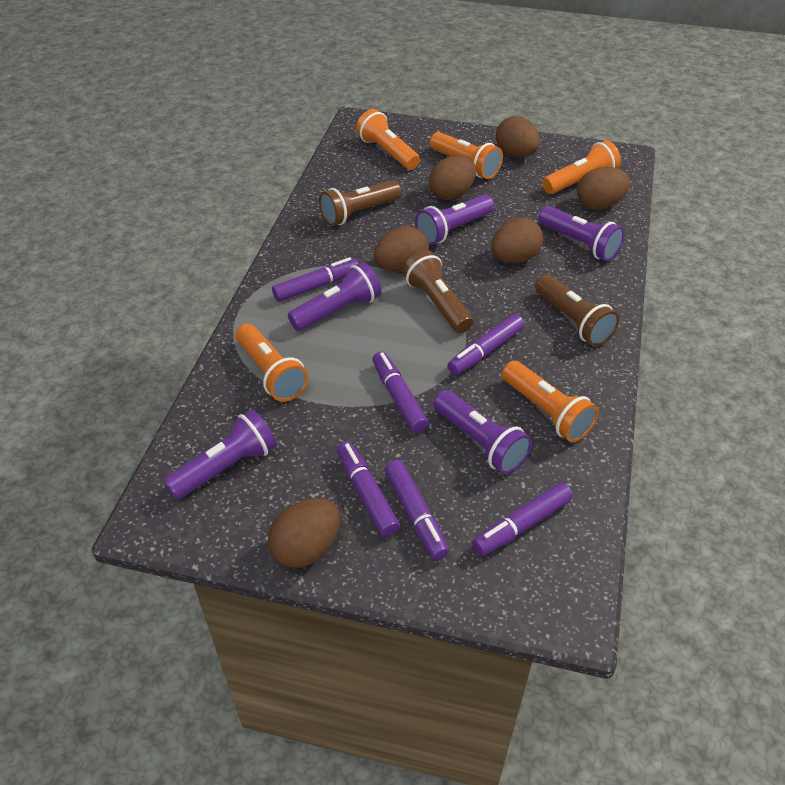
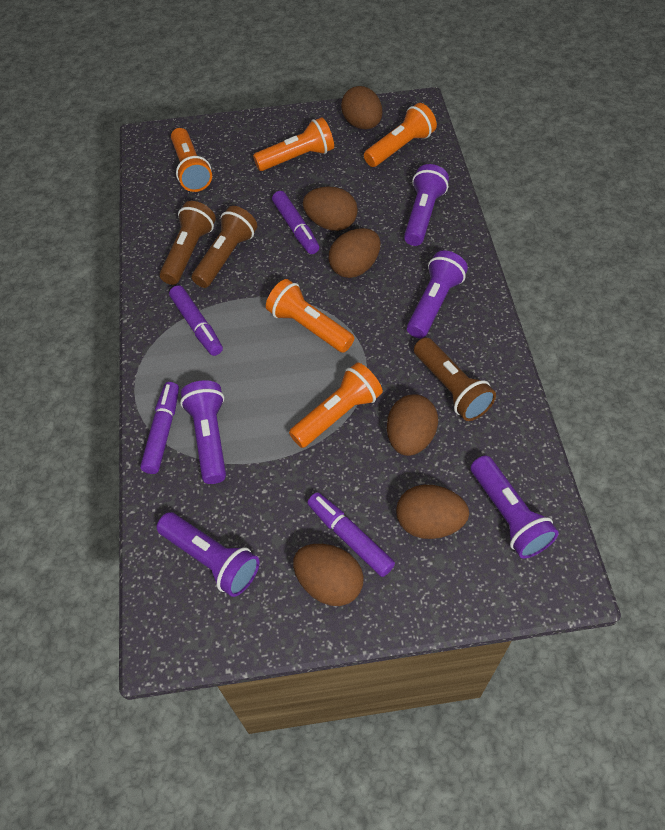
purple marker: [272,257,358,302] [337,441,400,537] [372,351,429,433] [384,460,449,560] [448,314,524,375] [472,482,573,556] = 6 -> [140,382,179,474] [169,285,223,356] [272,191,319,254] [307,492,395,577] = 4

